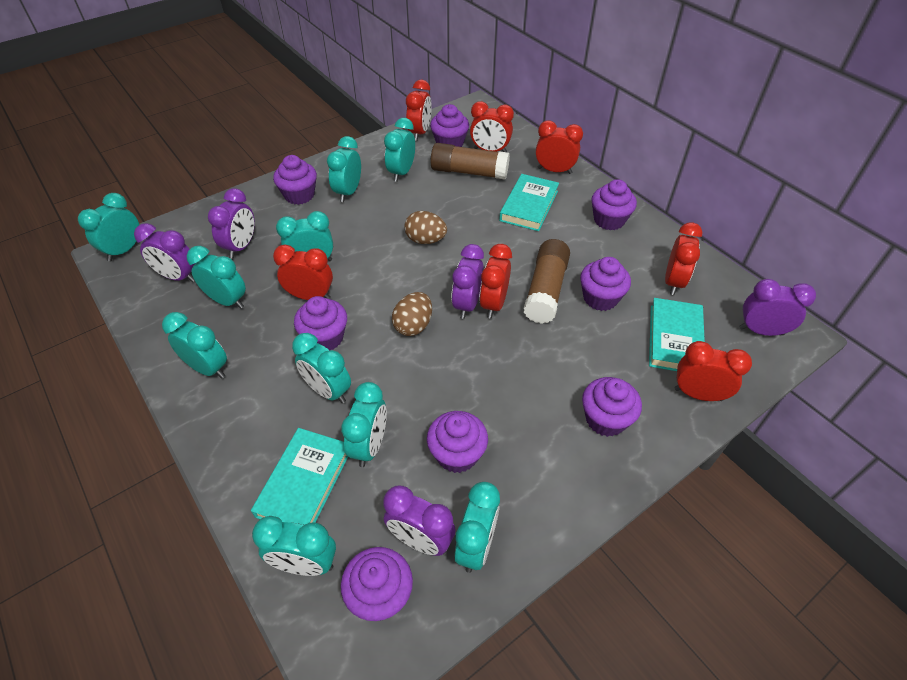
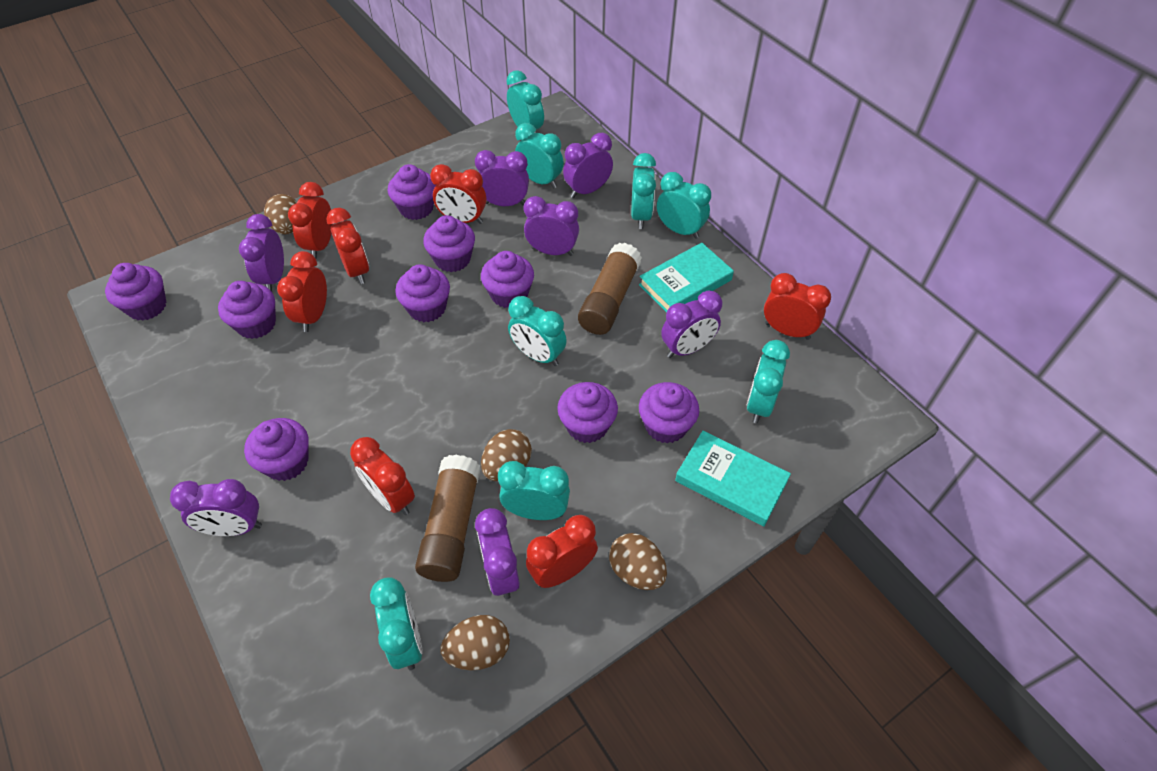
brown egg: [392,292,432,336] [404,211,447,244] = 2 -> [264,194,297,234] [441,615,510,670] [481,429,532,481] [609,533,667,590] = 4
purple clock: [134,223,195,282] [208,188,255,259] [383,486,455,556] [451,244,484,319] [739,279,816,336] = 5 -> [170,479,262,536] [239,214,284,292] [475,150,529,206] [475,508,520,599] [524,196,579,256] [563,133,613,198] [661,291,722,358] = 7
purple cupcake: [273,155,317,205] [294,296,347,350] [341,547,413,621] [427,411,488,473] [430,104,469,147] [580,257,631,311] [582,377,642,437] [592,179,637,230] = 8 -> [105,263,166,321] [218,281,276,339] [244,418,309,481] [388,164,436,220] [395,264,450,322] [423,215,475,272] [481,251,534,308] [557,382,618,443] [639,382,699,444] = 9
turquoise book: [251,428,348,525] [499,174,559,231] [649,298,705,371] = 3 -> [639,243,734,312] [675,431,791,526] = 2
turquoise clock: [78,193,139,261] [162,312,227,379] [187,246,246,309] [252,516,336,576] [276,211,333,261] [292,333,351,404] [327,136,361,202] [341,382,387,467] [384,118,415,182] [454,482,500,573] = 10 -> [370,577,423,670] [498,461,570,520] [506,70,544,133] [508,296,567,366] [515,123,564,189] [631,153,656,229] [657,172,711,239] [746,340,790,424] = 8

